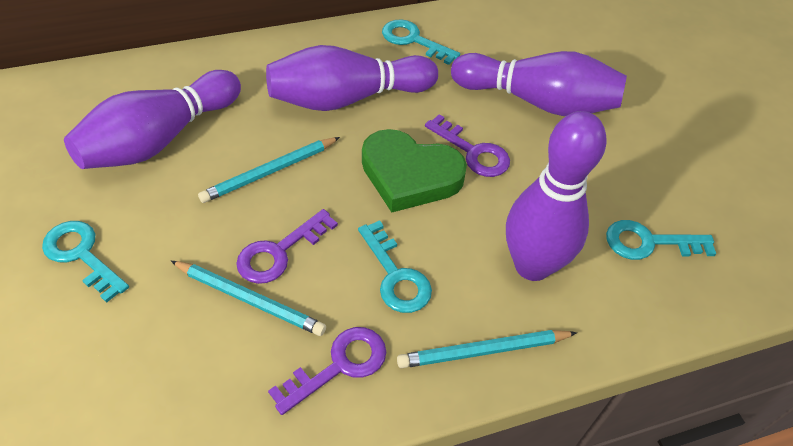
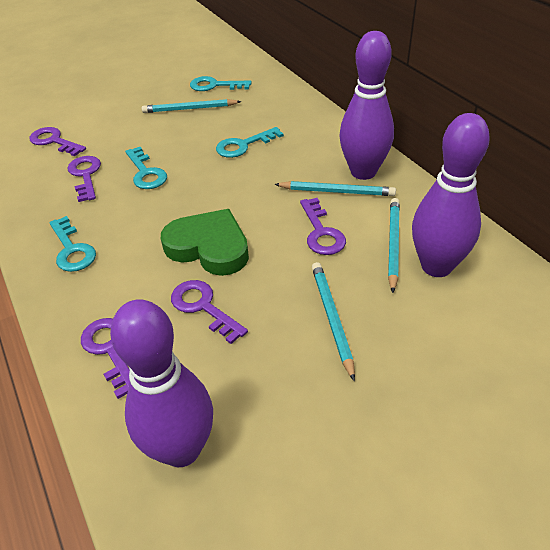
purple bowling pin: [64,70,241,169] [266,45,438,111] [451,51,627,116] [506,111,607,281] = 4 -> [110,299,213,467] [339,31,394,180] [412,113,490,277] = 3
purple key: [236,209,338,284] [268,327,386,415] [425,114,510,177] = 3 -> [29,127,86,157] [67,156,101,202] [81,318,130,399] [171,280,248,344] [300,198,346,255] = 5
turquoise pencil: [171,261,326,336] [198,137,340,203] [397,330,577,368] = 3 -> [142,99,241,113] [274,181,396,196] [312,262,355,381] [388,198,400,293] = 4

